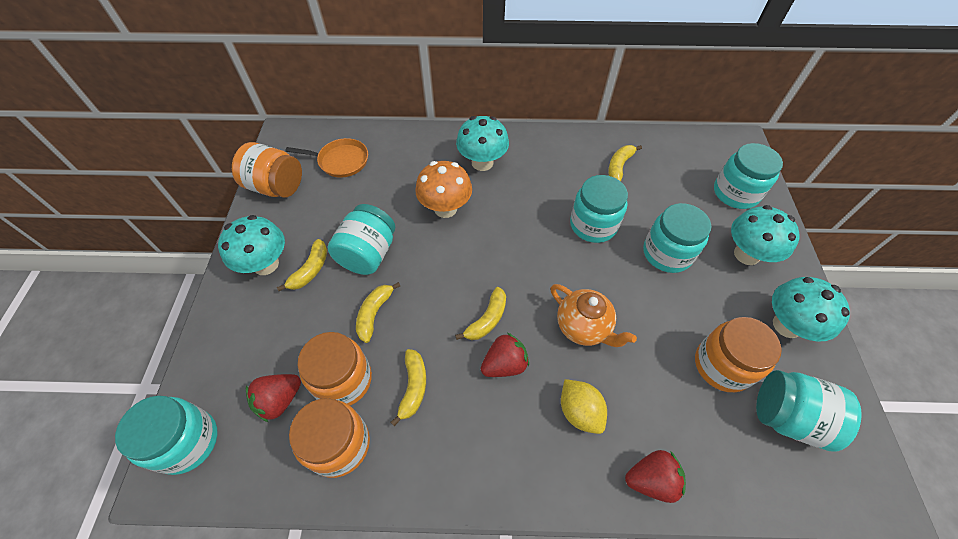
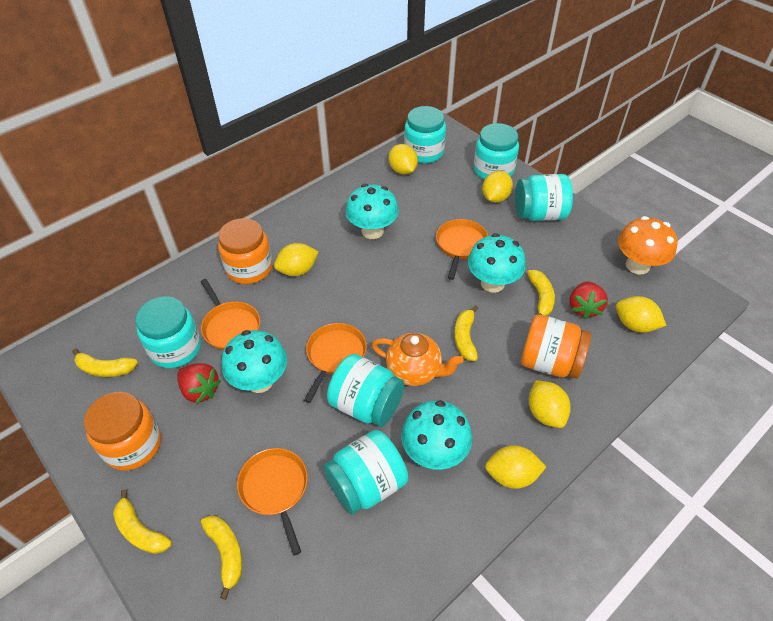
orange jar: [232,142,302,198] [289,398,370,478] [298,332,372,406] [695,317,782,392] = 4 -> [84,392,161,470] [218,218,273,284] [521,314,591,379] = 3
orange pan: [285,138,368,178] = 1 -> [201,279,260,350] [237,448,308,556] [304,323,367,403] [436,219,488,280] = 4
red strawberry: [246,374,301,422] [481,333,529,377] [625,450,686,503] = 3 -> [177,363,221,404] [570,282,608,319] = 2
yellow lemon: [561,379,607,434] = 1 -> [274,243,318,276] [389,144,418,175] [482,171,513,203] [485,445,546,489] [529,380,571,428] [616,296,666,333] = 6

